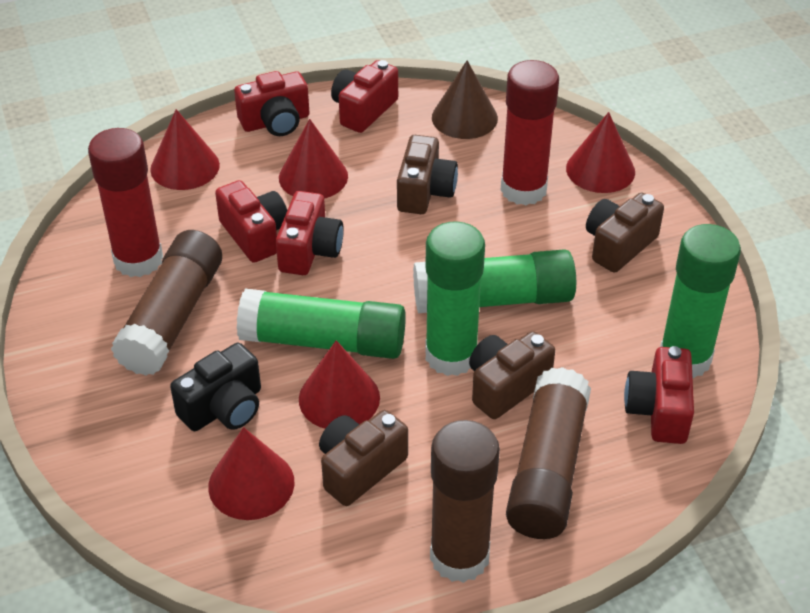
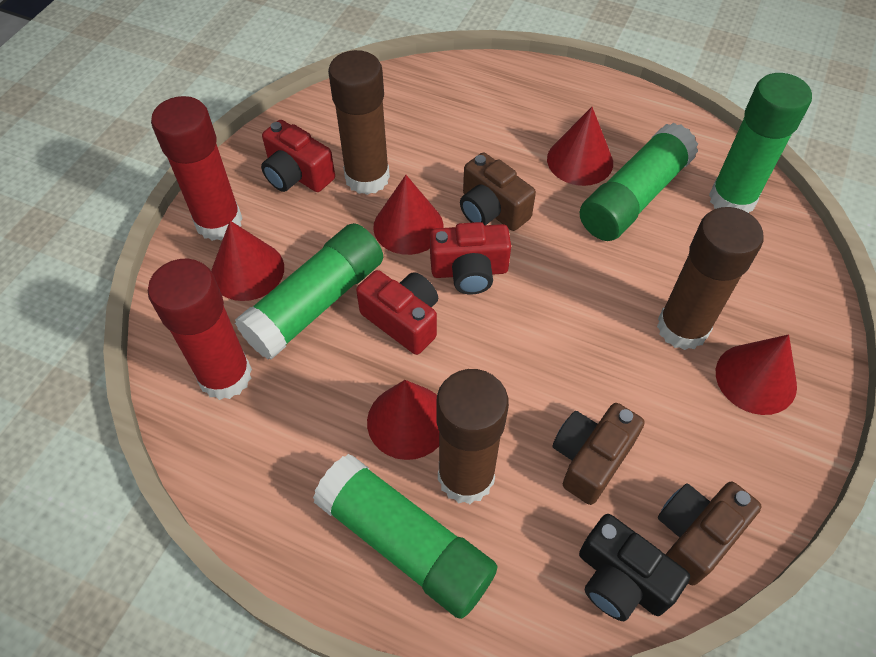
brown camera: [319,410,408,506] [397,135,458,214] [469,331,555,419] [586,192,664,273] = 4 -> [460,153,536,231] [553,403,645,505] [658,482,762,585] = 3
brown cone: [432,60,498,139] = 1 -> none = 0
red camera: [215,180,287,263] [234,71,309,136] [276,191,344,275] [331,60,398,133] [624,346,694,444] = 5 -> [261,120,335,192] [356,270,438,355] [430,222,511,294] = 3

